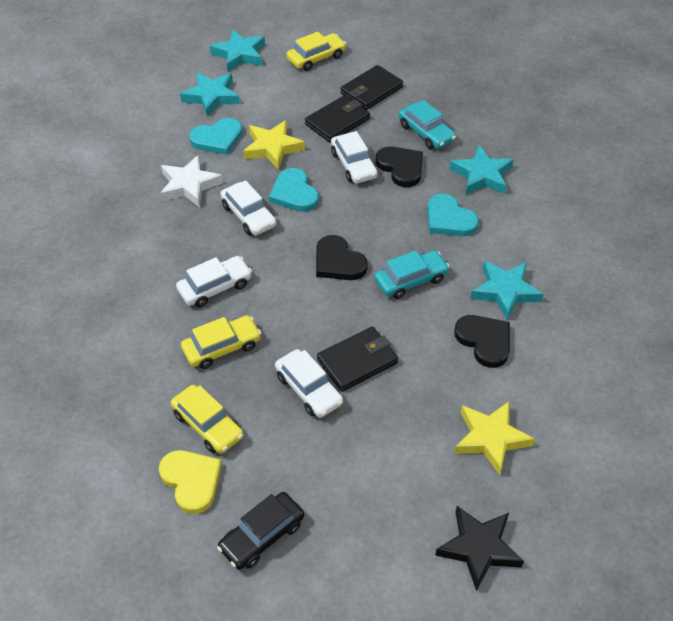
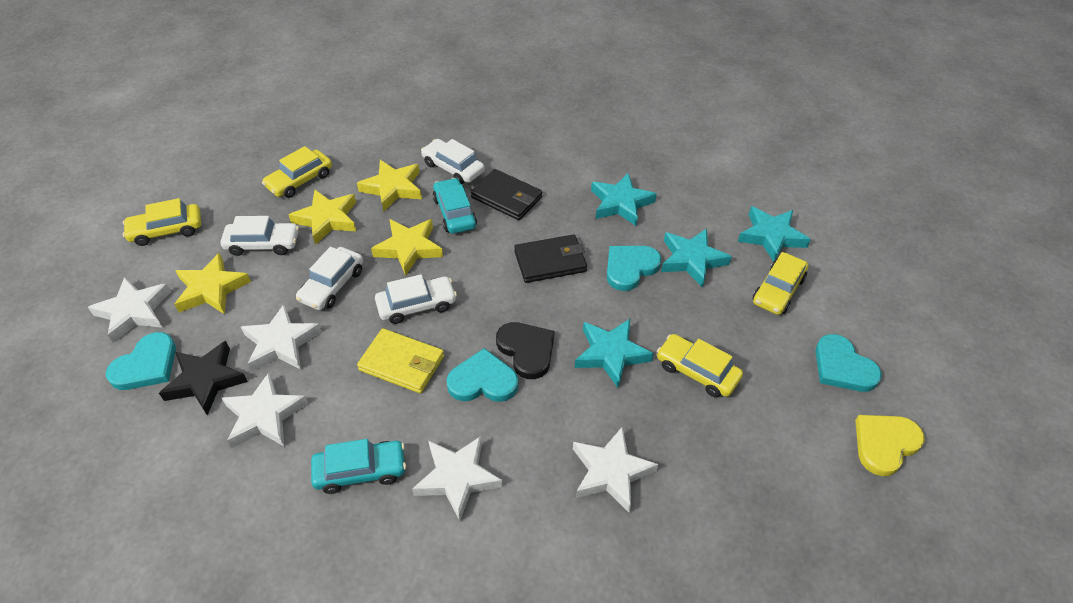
black car: [217,492,304,570] = 1 -> none = 0
black heart: [316,235,368,280] [376,147,423,187] [454,315,510,368] = 3 -> [496,322,555,379] = 1
black wallet: [305,95,370,143] [317,326,398,392] [341,65,403,110] = 3 -> [471,169,542,220] [514,234,587,283] = 2
turquoise heart: [189,118,243,155] [269,168,319,212] [428,194,479,236] = 3 -> [106,332,176,390] [447,348,518,402] [607,246,662,291] [815,334,882,392] = 4
white star: [160,155,223,207] = 1 -> [88,277,171,343] [222,372,308,448] [241,304,321,372] [412,436,502,521] [573,427,658,513] = 5
yellow car: [171,385,244,454] [181,315,261,369] [286,32,346,71] = 3 -> [123,198,201,246] [262,146,332,198] [657,334,743,398] [753,252,808,315] = 4
yellow star: [243,120,305,170] [454,401,535,475] = 2 -> [174,253,251,314] [289,190,356,245] [357,160,422,212] [371,219,443,276] = 4
yellow wallet: none = 0 -> [357,328,444,393] = 1

